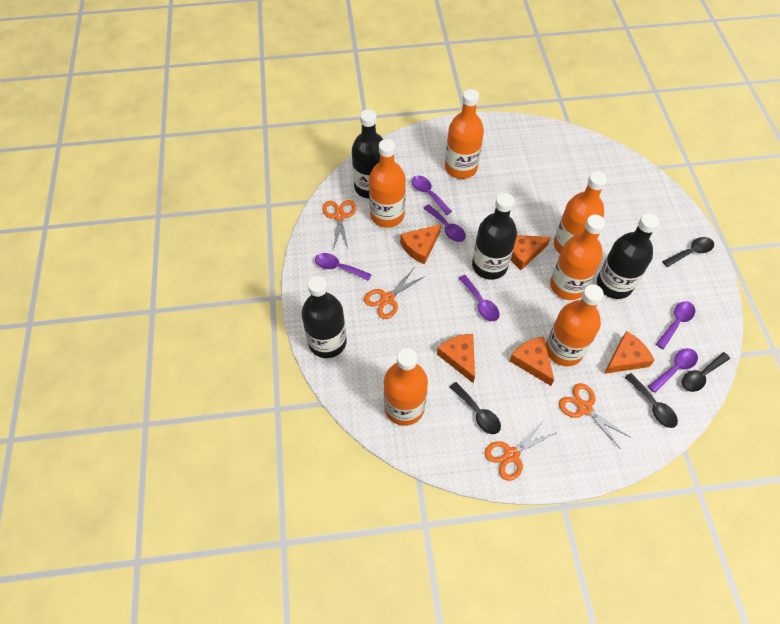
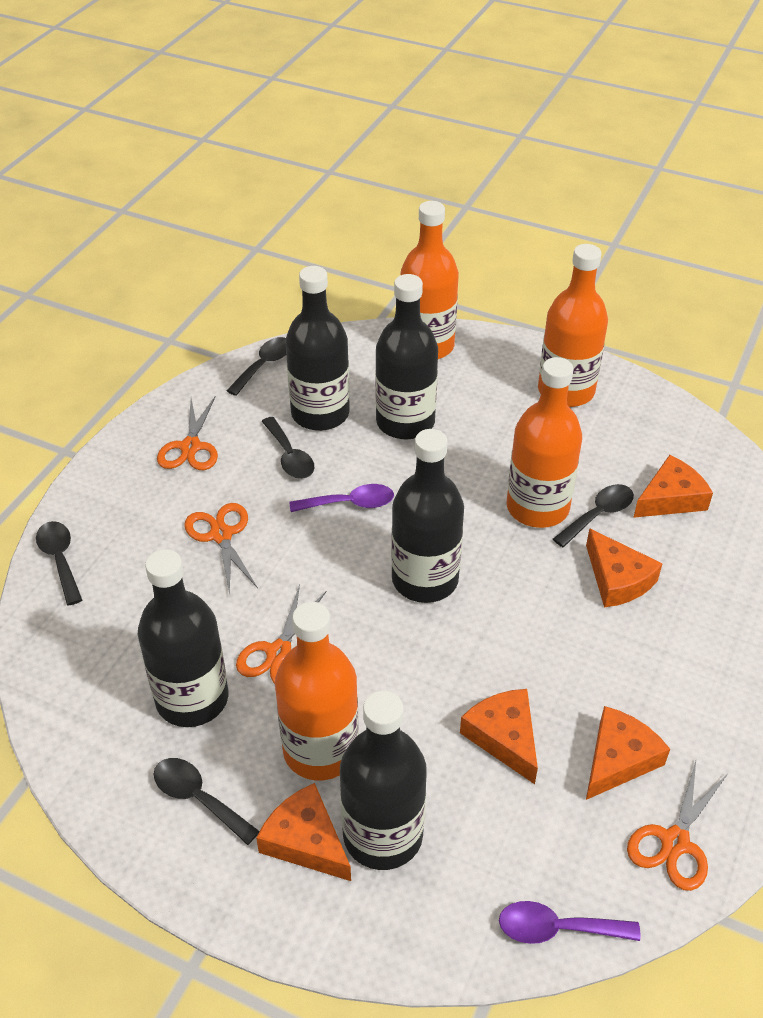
black bottle: [301,276,347,358] [352,109,383,199] [472,193,517,280] [597,213,659,299] = 4 -> [138,549,228,727] [286,266,350,431] [340,691,427,870] [375,274,438,439] [391,429,464,603] = 5
black spoon: [450,382,501,434] [625,373,678,428] [662,237,714,267] [681,352,730,392] = 4 -> [36,521,82,606] [154,758,260,845] [226,337,286,396] [262,417,314,479] [553,484,634,547] = 5
orange bottle: [369,139,406,228] [384,348,428,426] [445,89,484,179] [546,284,604,366] [550,215,605,300] [554,171,607,254] = 6 -> [275,602,359,780] [400,201,459,359] [506,357,582,528] [538,244,608,407] = 4
purple spoon: [315,253,372,281] [412,176,452,215] [423,204,466,242] [459,275,500,321] [648,348,698,393] [656,301,695,349] = 6 -> [290,484,394,512] [499,901,640,944] = 2

